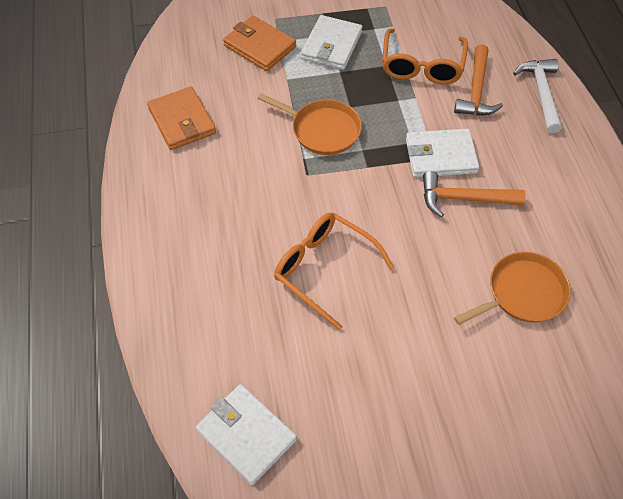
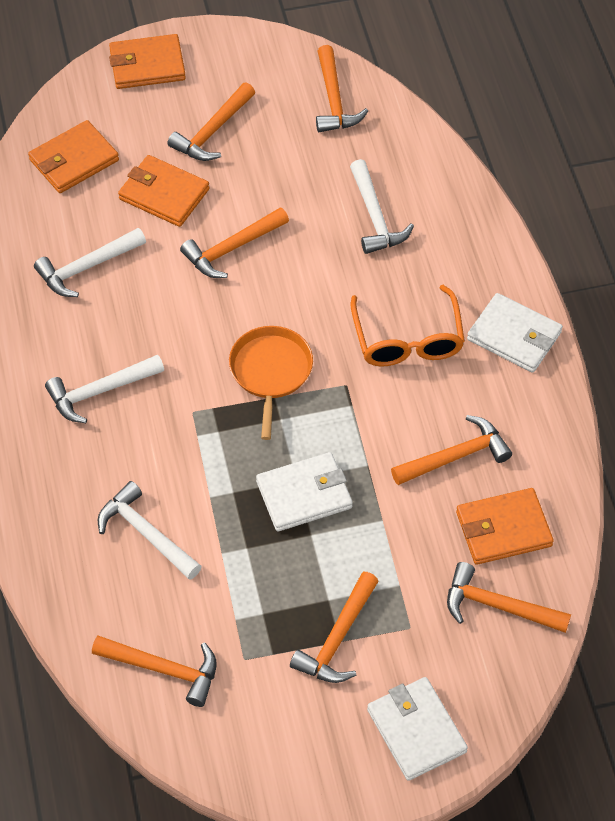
orange glasses: [274,212,394,330] [382,28,468,85] = 2 -> [351,285,465,367] = 1
orange hammer: [423,171,525,218] [454,44,503,116] = 2 -> [92,636,217,707] [167,82,255,161] [180,207,289,278] [290,572,379,683] [316,45,368,132] [391,415,512,485] [447,562,571,633] = 7
orange pan: [258,94,362,155] [454,252,571,325] = 2 -> [229,326,313,440] = 1
orange wallet: [147,86,216,150] [223,15,296,71] = 2 -> [28,120,119,193] [109,34,186,89] [118,155,209,227] [456,488,554,565] = 4
white hammer: [513,59,562,133] = 1 -> [34,228,146,297] [45,355,164,423] [98,481,202,580] [350,159,414,254] = 4

